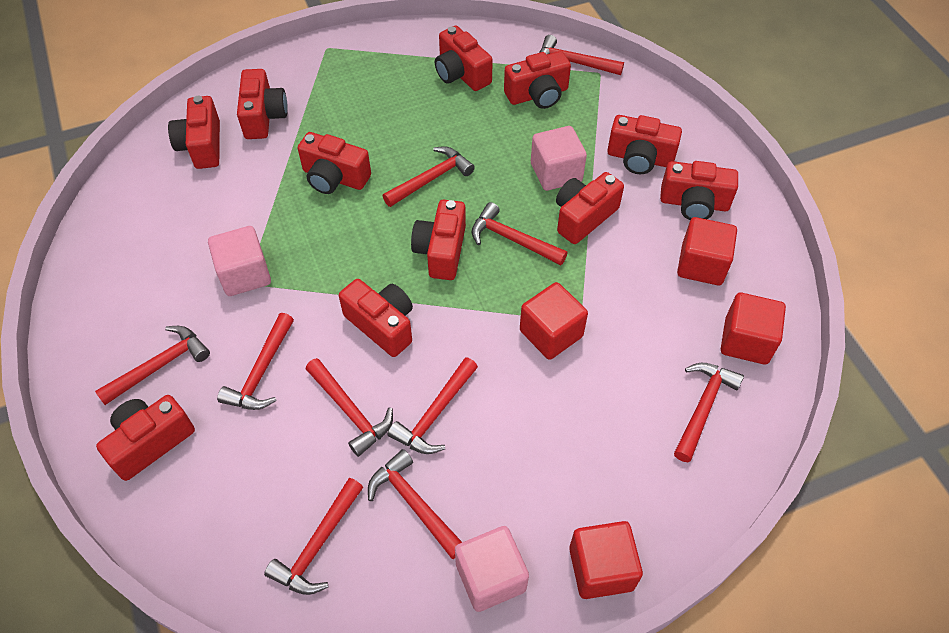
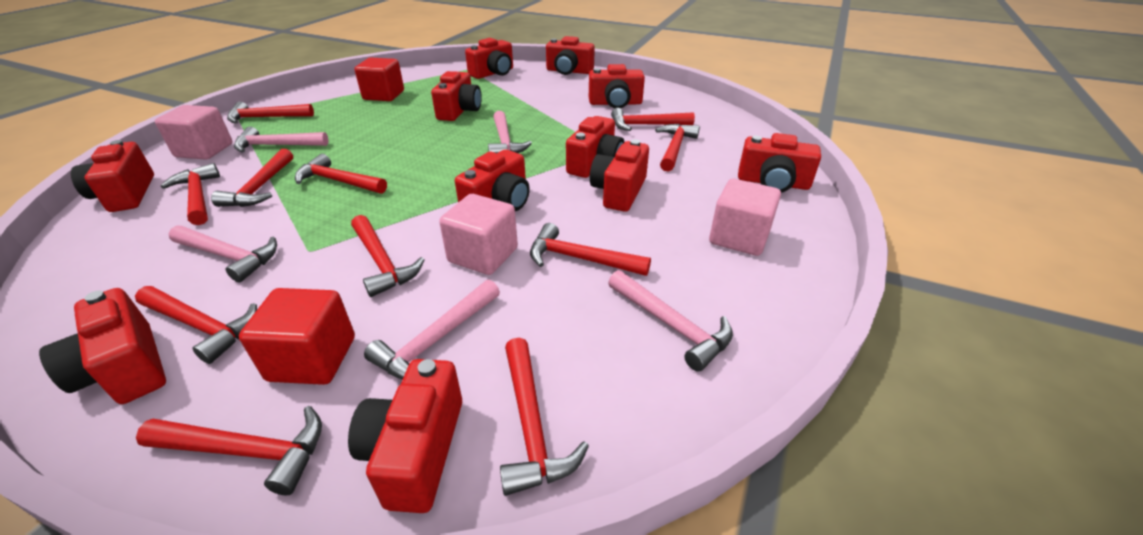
pink hammer: none = 0 -> [168,226,277,282] [234,127,329,153] [364,280,500,380] [488,111,532,153] [608,270,733,372] = 5
red cube: [520,282,588,360] [569,521,643,599] [677,217,737,285] [721,293,786,365] = 4 -> [239,288,355,385] [354,57,404,101] = 2
red hammer: [95,326,210,405] [217,313,294,410] [264,478,363,595] [306,358,393,457] [368,449,462,559] [383,146,475,207] [388,357,478,454] [472,202,567,265] [539,35,624,75] [674,363,744,462] = 10 -> [135,286,257,364] [136,406,322,495] [161,163,220,225] [211,149,293,207] [227,102,314,123] [295,154,387,194] [351,215,425,297] [500,338,589,496] [530,223,651,276] [611,108,695,131] [655,124,700,172] = 11

